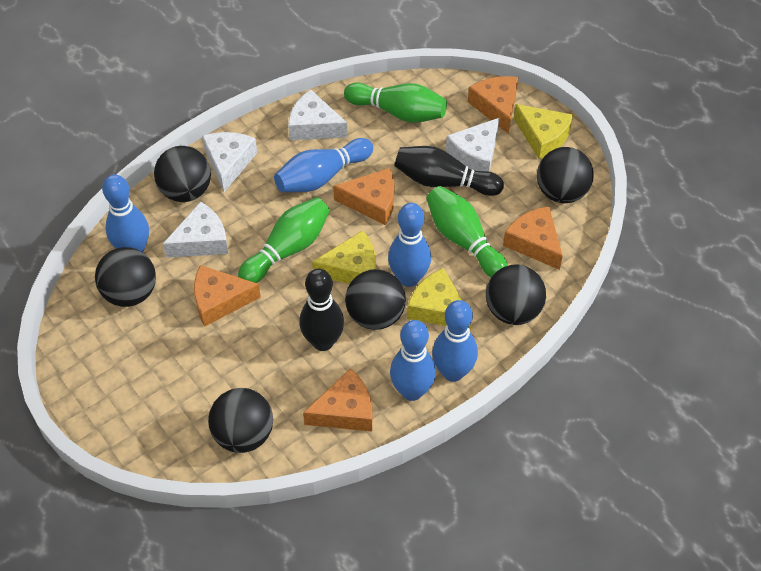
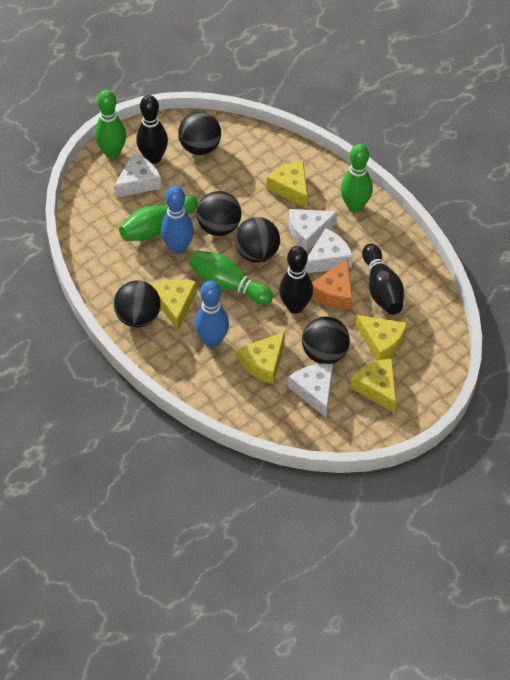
black ball: [95,247,156,307] [154,146,211,202] [208,388,273,453] [345,269,406,330] [486,265,546,325] [537,147,594,203] = 6 -> [114,280,161,327] [178,112,221,155] [197,191,241,236] [235,217,280,263] [302,317,350,364] = 5
black bowling pin: [299,269,344,351] [394,146,504,196] = 2 -> [136,95,168,164] [279,246,313,313] [362,244,404,315] = 3
blue bowling pin: [102,174,149,252] [274,138,373,192] [388,203,431,287] [390,320,436,401] [432,300,478,382] = 5 -> [161,186,194,254] [195,280,229,348] = 2
green bowling pin: [238,197,330,283] [344,83,447,123] [426,186,508,277] = 3 -> [95,90,126,159] [119,195,198,241] [189,250,273,305] [340,144,373,212] = 4
orange cheese: [194,265,261,327] [303,368,372,431] [333,168,394,225] [468,76,518,133] [503,206,563,270] = 5 -> [312,259,353,309] = 1
yellow cheese: [312,230,376,284] [407,268,472,330] [514,104,573,160] = 3 -> [152,279,197,330] [237,332,285,384] [267,161,308,208] [350,359,396,413] [356,315,407,361] = 5

